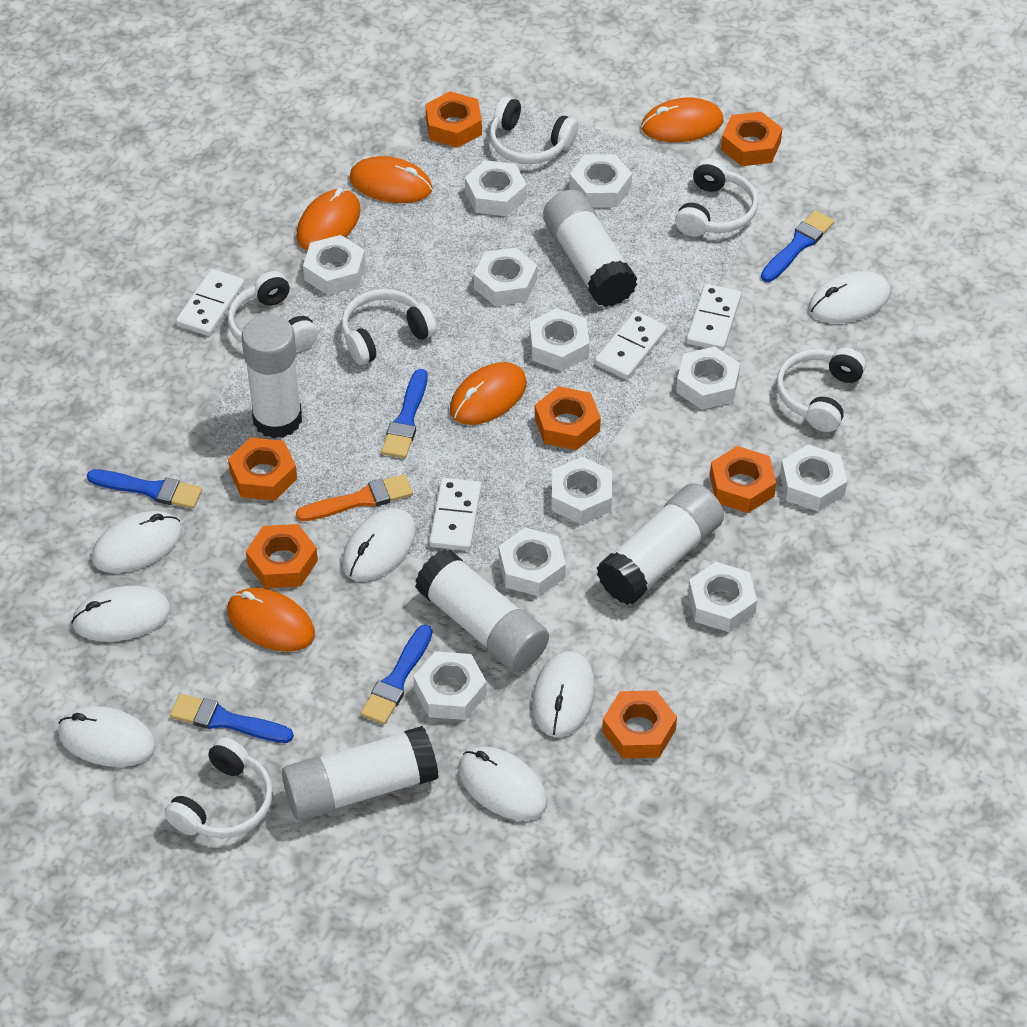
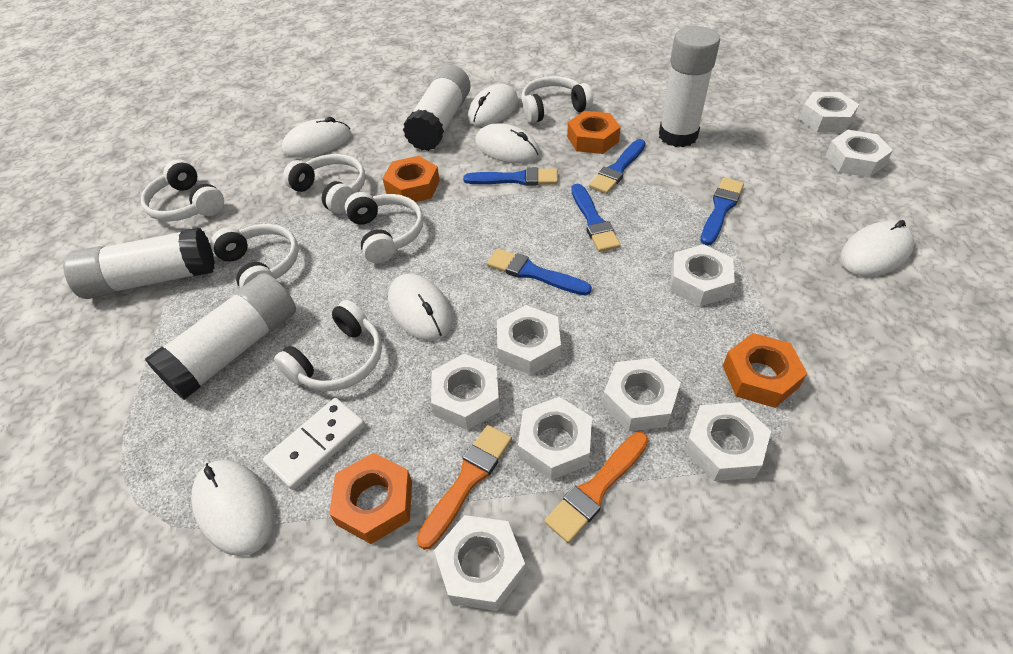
orange brush: [296,474,413,521] = 1 -> [416,425,512,550] [544,432,649,543] = 2
orange mouse: [227,588,315,652] [296,188,361,251] [349,156,432,203] [450,362,527,425] [641,97,724,142] = 5 -> none = 0
orange nut: [228,438,297,501] [246,524,318,588] [426,91,482,148] [535,386,601,450] [602,690,677,758] [710,446,776,513] [721,112,782,166] = 7 -> [329,453,412,544] [382,156,440,202] [567,111,621,154] [723,333,807,408] = 4
white domino: [176,269,245,336] [429,478,482,551] [595,311,667,379] [686,284,741,351] = 4 -> [263,398,365,490] = 1
white glue stick: [242,314,302,439] [282,726,438,821] [415,549,549,672] [543,190,637,307] [597,483,724,605] = 5 -> [63,228,215,299] [145,273,296,400] [403,65,471,151] [659,26,720,147] = 4
white mouse: [58,706,156,767] [71,586,171,642] [92,511,182,573] [342,508,416,581] [459,747,547,821] [532,651,595,737] [808,271,891,323] = 7 -> [191,460,274,556] [282,117,351,158] [388,274,453,341] [468,84,518,127] [475,123,540,164] [840,220,914,276] = 6
white nut: [303,235,365,295] [413,651,487,720] [465,160,527,216] [474,247,537,306] [499,528,566,596] [529,308,589,371] [552,457,612,525] [569,154,632,208] [676,346,740,410] [688,562,757,632] [780,444,847,512] = 11 -> [431,354,500,430] [434,515,526,611] [497,305,561,375] [518,397,592,480] [602,358,681,432] [670,244,735,306] [684,402,771,481] [799,92,859,132] [825,130,893,178] = 9

